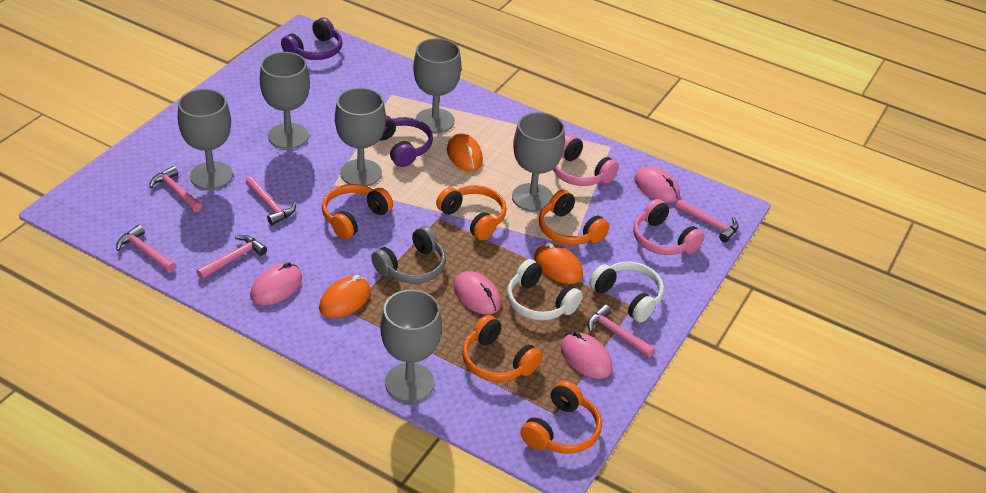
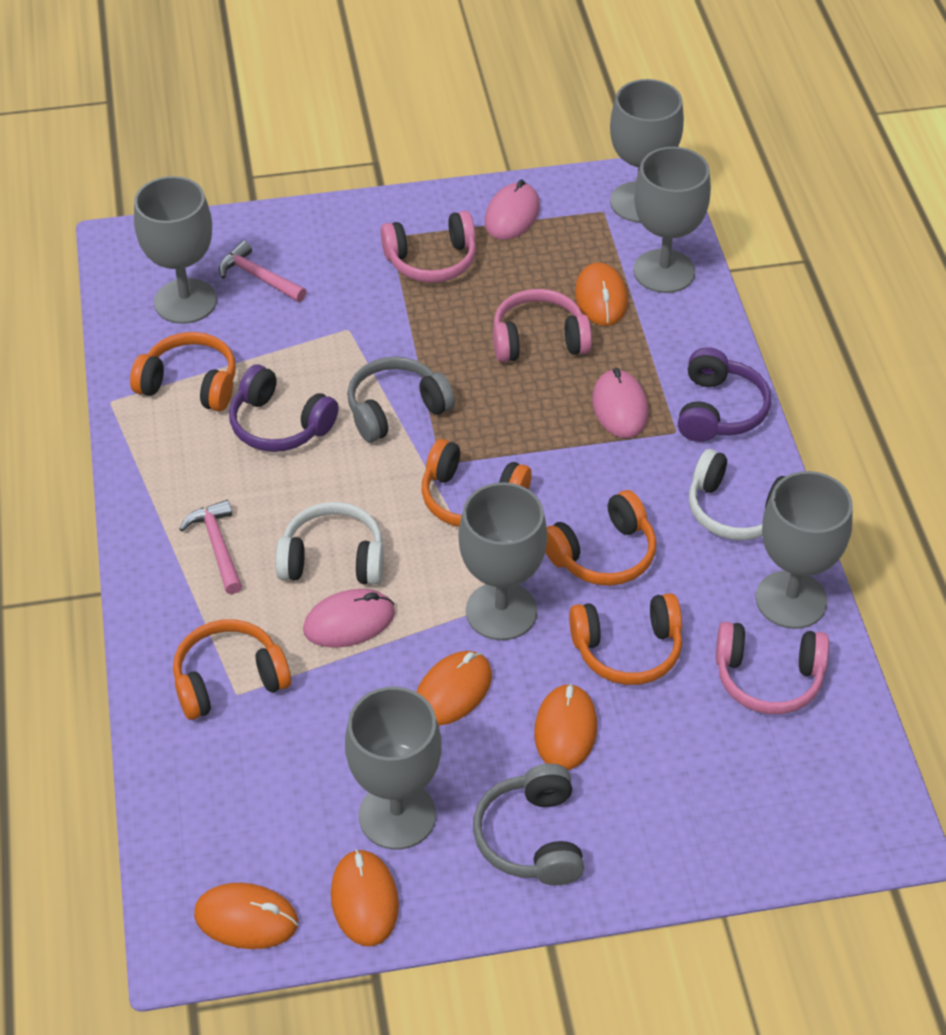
grey headphones: [371,226,446,284] = 1 -> [347,357,455,442] [473,764,584,885] = 2
orange mouse: [319,275,371,318] [447,133,483,171] [534,242,583,284] = 3 -> [194,883,298,949] [331,849,399,946] [417,651,492,726] [534,683,597,770] [575,262,628,326] = 5
pink hammer: [116,225,176,273] [149,166,202,212] [196,235,267,279] [246,177,296,225] [587,304,655,358] [675,199,739,242] = 6 -> [179,500,242,594] [219,241,306,302] = 2
pink headphones: [553,135,619,186] [633,199,705,255] = 2 -> [381,211,476,283] [493,289,592,362] [715,622,829,714] = 3
pink mouse: [250,262,302,305] [454,271,501,315] [561,332,612,379] [634,166,680,203] = 4 -> [303,589,395,648] [485,179,540,240] [592,368,649,438] = 3

